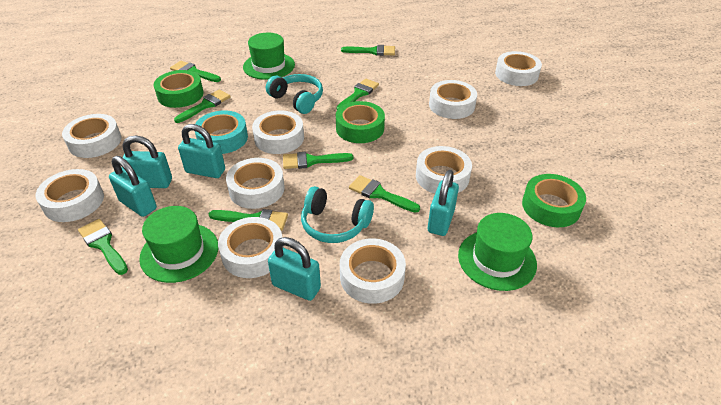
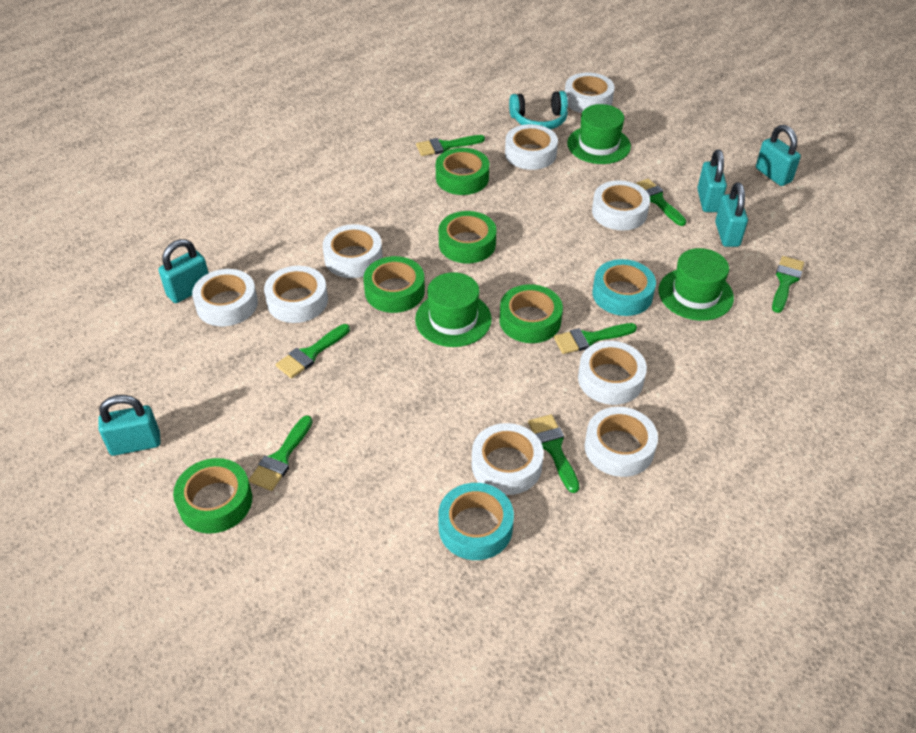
green brush: [78,219,128,275] [170,61,221,82] [174,90,231,123] [209,209,288,231] [283,152,354,169] [336,79,379,110] [341,45,395,56] [349,175,420,213] = 8 -> [249,415,313,491] [276,324,350,378] [416,135,485,156] [528,414,580,493] [554,323,637,354] [635,179,686,226] [772,256,804,313] = 7
green tape: [154,70,204,108] [336,101,385,143] [522,174,586,227] = 3 -> [173,458,252,534] [363,256,425,313] [436,148,489,195] [439,211,496,264] [499,284,563,343] = 5
turquoise headphones: [266,74,323,114] [301,186,374,243] = 2 -> [509,91,568,129] = 1
turquoise tape: [195,111,248,154] = 1 -> [438,483,514,560] [593,259,656,316] = 2

